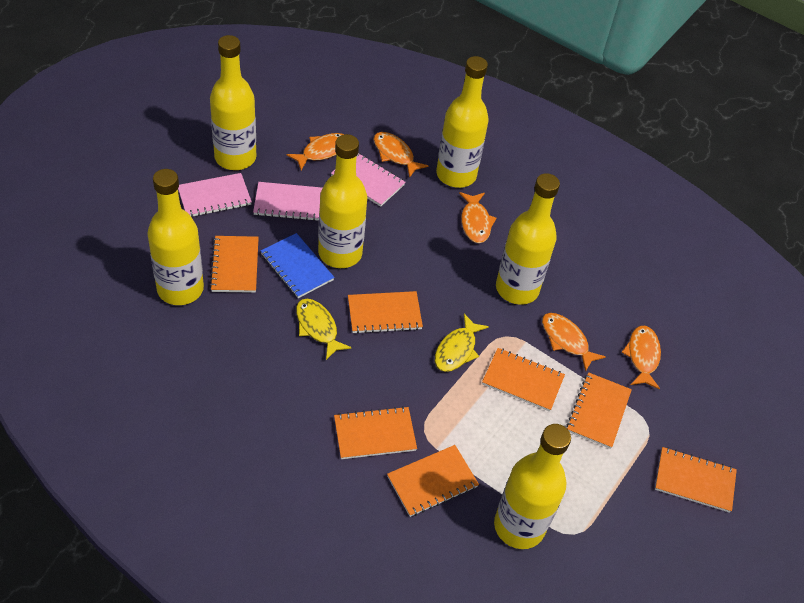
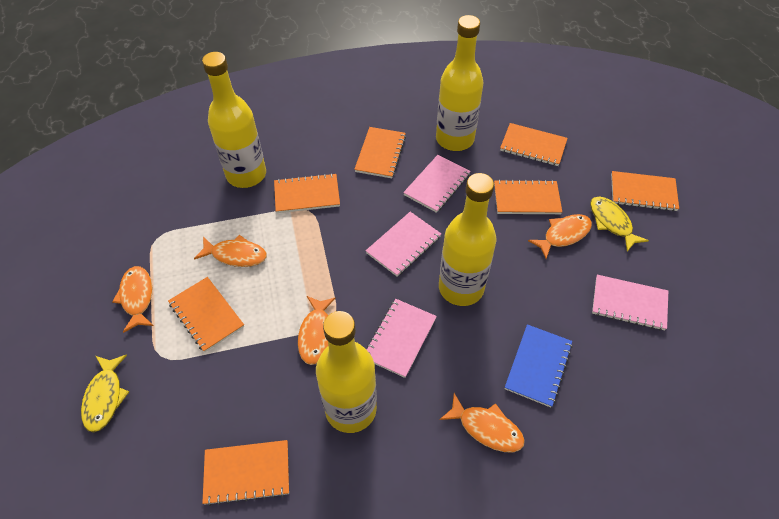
pink notebook: [178,173,252,217] [253,182,323,221] [331,153,405,207] = 3 -> [366,212,441,276] [367,299,437,378] [403,155,470,213] [592,275,668,330] = 4
yellow bottle: [147,169,204,305] [210,35,256,170] [318,134,367,268] [436,56,489,188] [494,424,571,549] [496,173,560,305] = 6 -> [202,52,266,188] [316,311,377,433] [436,15,483,151] [439,173,496,306] = 4

